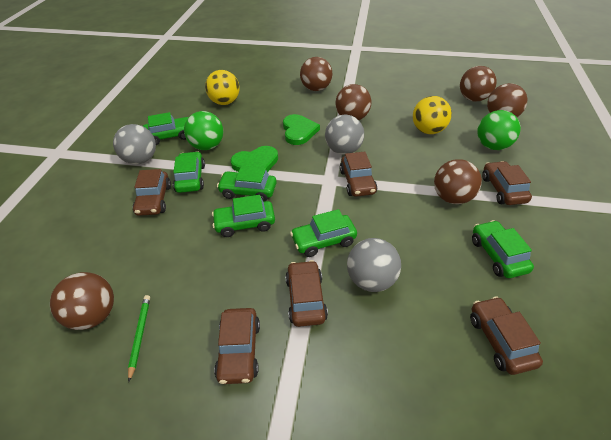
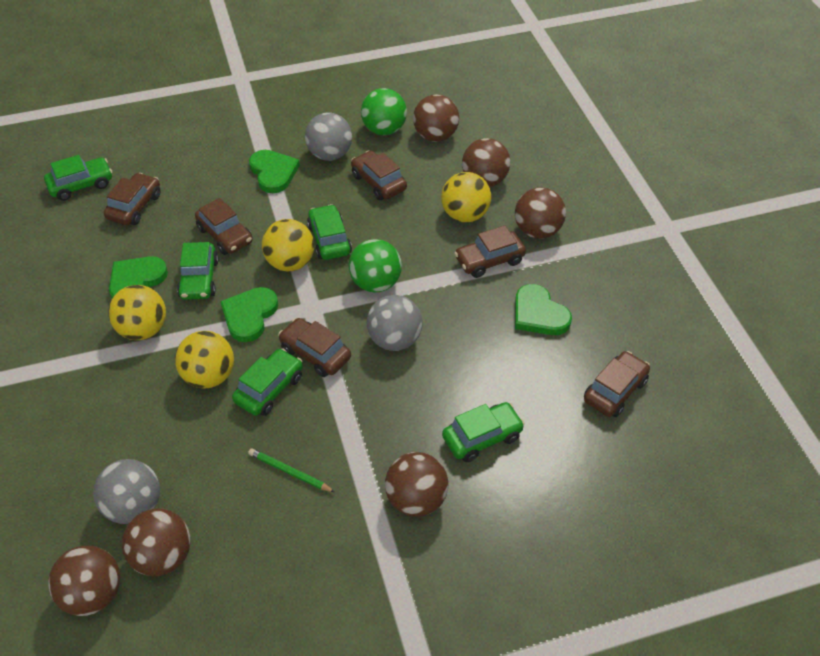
green car: [143,112,188,145] [173,151,205,193] [212,195,275,237] [217,166,277,202] [290,209,357,257] [472,220,534,278] = 6 -> [44,155,112,201] [177,242,219,300] [232,348,303,416] [307,204,352,260] [442,402,525,462] = 5
green heart: [231,146,278,172] [283,114,320,145] = 2 -> [109,256,168,298] [220,287,278,342] [249,150,300,193] [515,284,572,335] = 4
yellow ball: [205,70,239,105] [413,96,452,134] = 2 -> [108,285,166,340] [175,331,234,389] [262,219,314,271] [441,172,491,222] = 4

